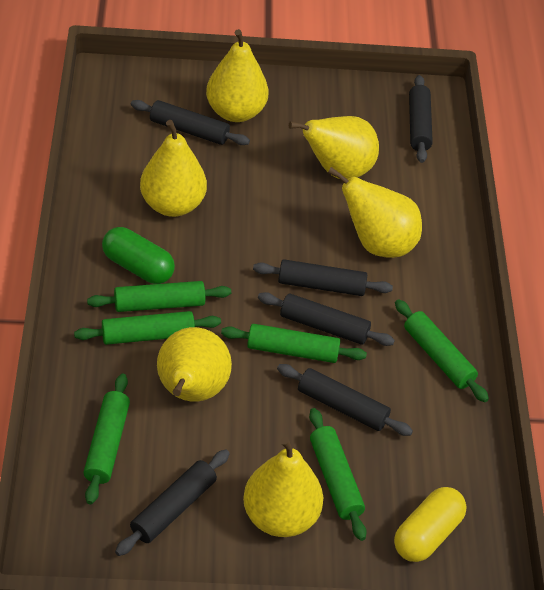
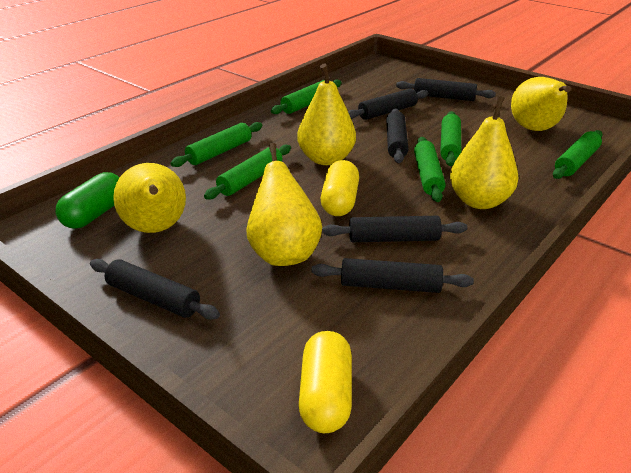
yellow capsule: [394,487,467,562] = 1 -> [299,331,352,433] [321,160,359,216] = 2
yellow pear: [140,120,207,217] [157,327,232,402] [206,29,268,122] [243,437,323,537] [289,116,379,179] [328,167,422,258] = 6 -> [113,163,186,233] [246,143,322,266] [297,63,356,165] [450,96,518,209] [511,77,571,131] = 5

